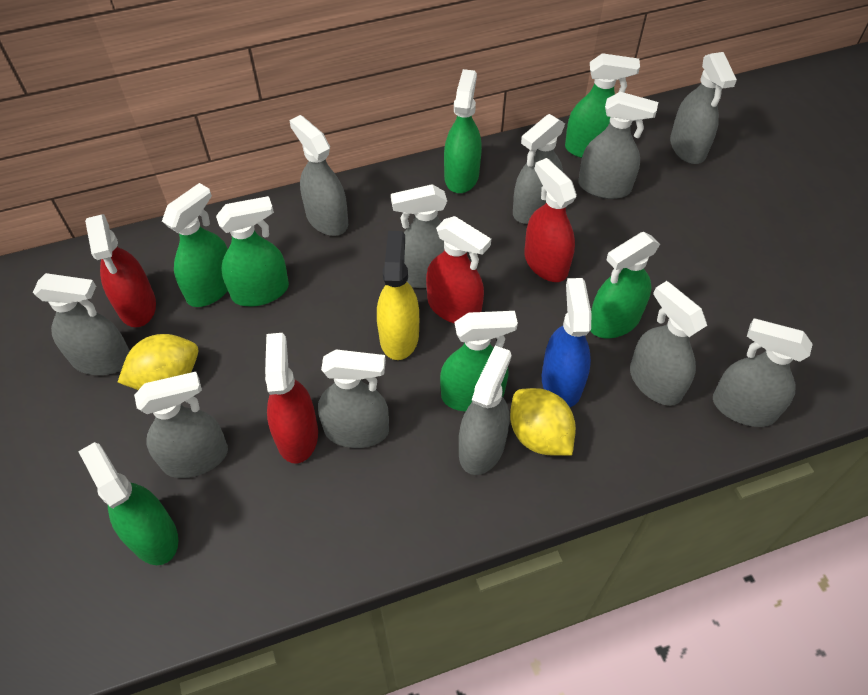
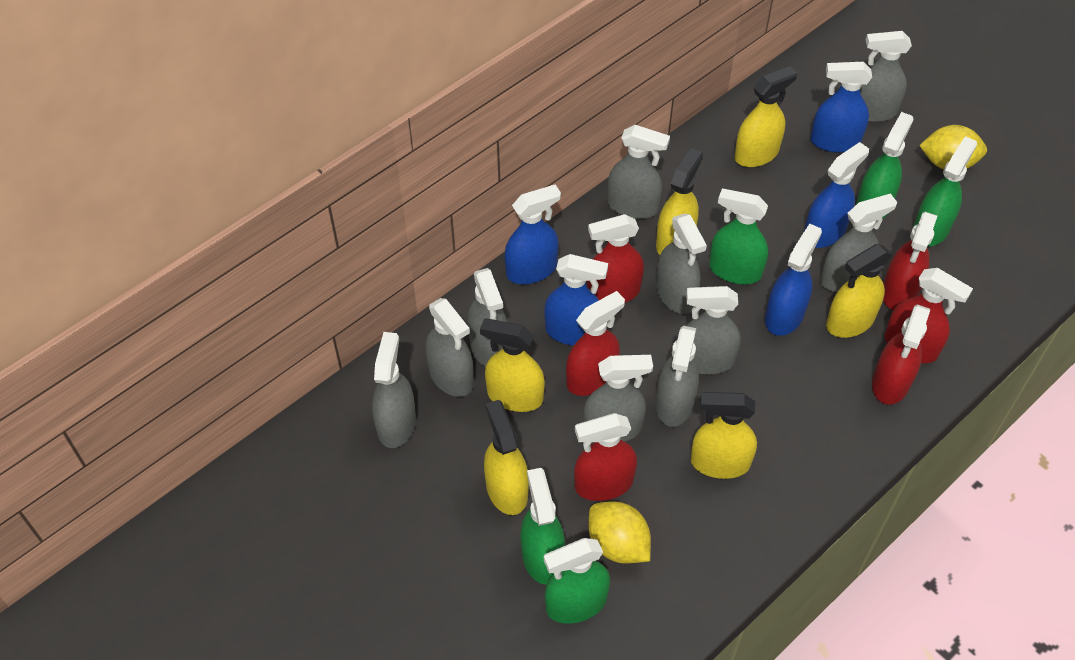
blue spray bottle: [542,278,592,407] = 1 -> [505,185,561,284] [545,254,608,346] [765,223,822,336] [804,142,869,248] [810,62,872,153] = 5
green spray bottle: [78,442,178,565] [162,183,228,307] [216,196,289,306] [440,311,518,411] [444,69,482,193] [565,53,640,158] [590,232,660,338] = 7 -> [521,468,565,585] [544,538,610,624] [709,188,768,284] [856,112,914,219] [913,136,977,247] = 5
grey spray bottle: [33,273,130,375] [134,372,228,478] [289,115,348,236] [318,350,389,448] [391,184,447,288] [459,346,511,475] [513,114,565,224] [578,92,658,199] [630,281,707,406] [670,52,737,164] [713,319,813,427] = 11 -> [372,332,416,448] [426,298,474,397] [468,268,507,367] [584,355,653,441] [608,125,670,219] [656,214,707,314] [656,326,699,427] [686,286,741,374] [820,193,897,292] [860,31,912,122] = 10
red spray bottle: [85,214,156,327] [265,333,318,463] [426,216,491,324] [524,158,577,282] = 4 -> [566,291,625,396] [574,413,637,501] [587,214,644,303] [872,304,930,405] [883,212,937,310] [885,268,973,363] = 6
yellow spray bottle: [377,231,419,360] = 1 -> [480,318,545,412] [484,400,529,515] [656,148,703,255] [691,392,757,479] [734,66,797,167] [826,244,892,338] = 6

